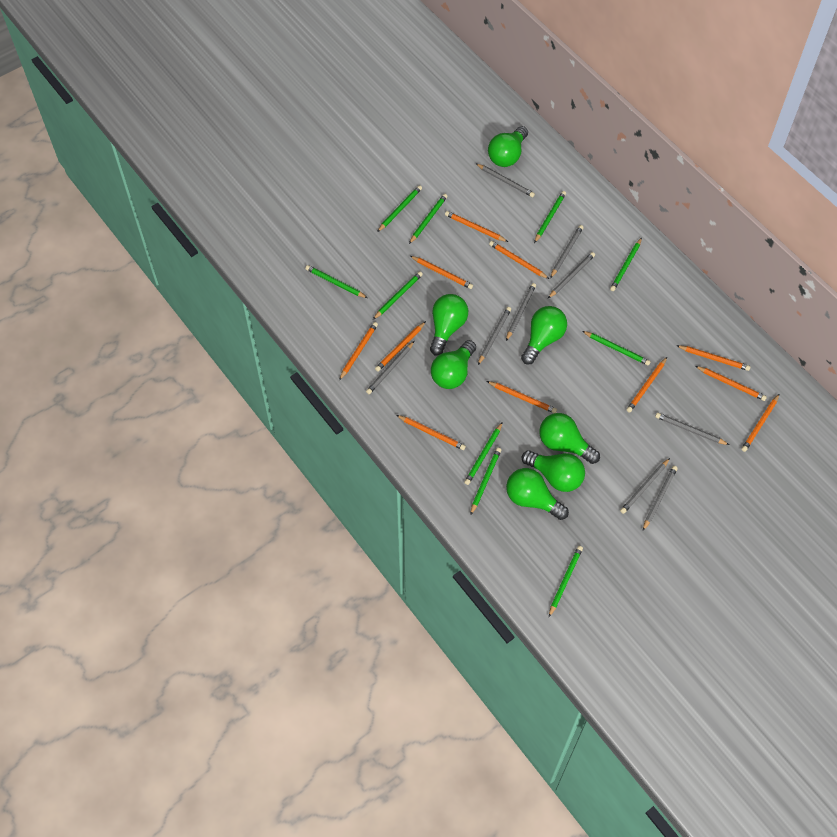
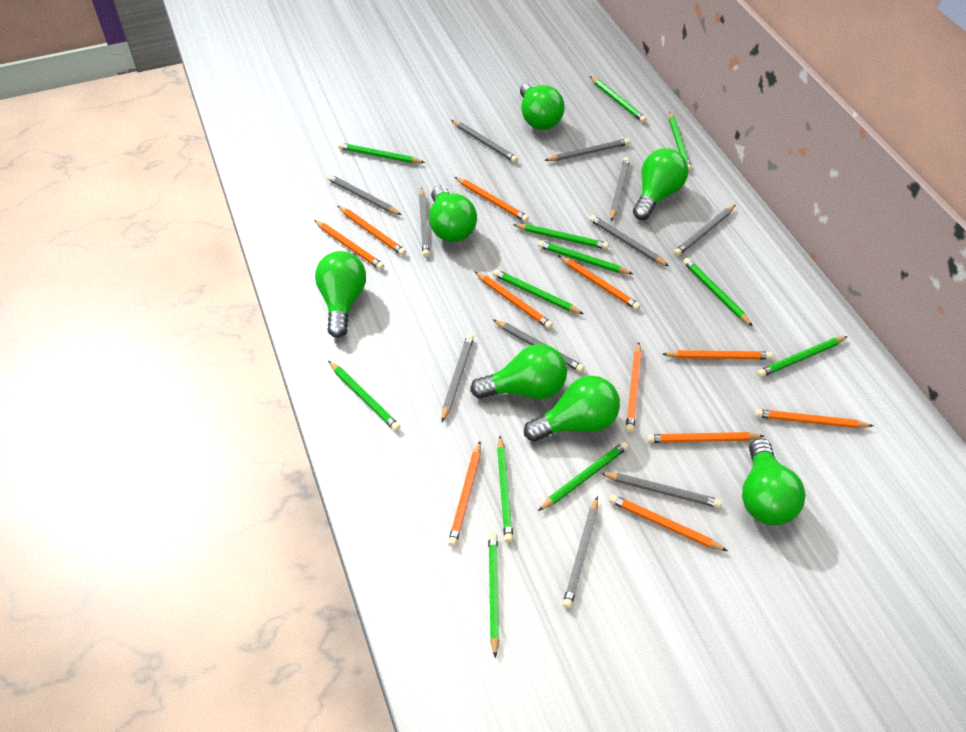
green pencil: [305,265,368,298] [373,271,423,320] [377,185,422,232] [409,194,448,244] [464,422,503,485] [470,447,501,515] [534,191,566,243] [549,546,583,617] [582,331,651,366] [610,238,642,291] = 10 -> [328,361,400,431] [338,143,425,163] [488,533,500,658] [493,269,583,314] [497,436,513,543] [513,224,609,250] [538,241,633,274] [538,442,628,511] [590,76,646,123] [669,111,691,171] [683,258,753,326] [757,336,848,377] = 12
grey pencil: [366,341,414,394] [476,164,535,197] [478,307,511,365] [506,283,536,341] [548,252,595,298] [550,225,583,278] [620,458,670,514] [643,466,678,531] [655,413,729,445] = 9 -> [327,174,401,215] [419,187,430,257] [442,334,474,422] [452,120,518,163] [493,319,584,372] [544,138,630,161] [563,496,598,609] [589,215,669,266] [601,472,722,508] [610,157,630,221] [674,205,735,256] = 11

